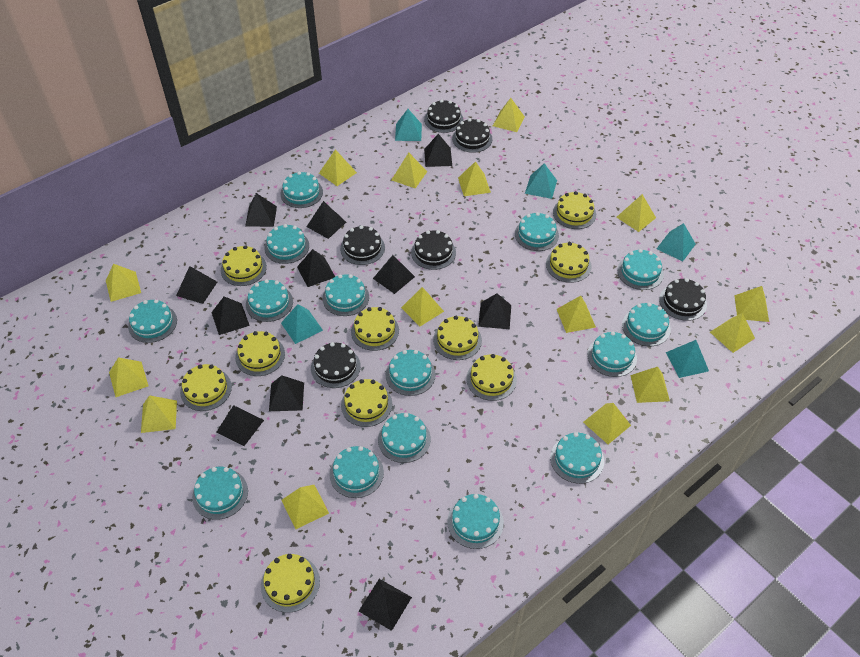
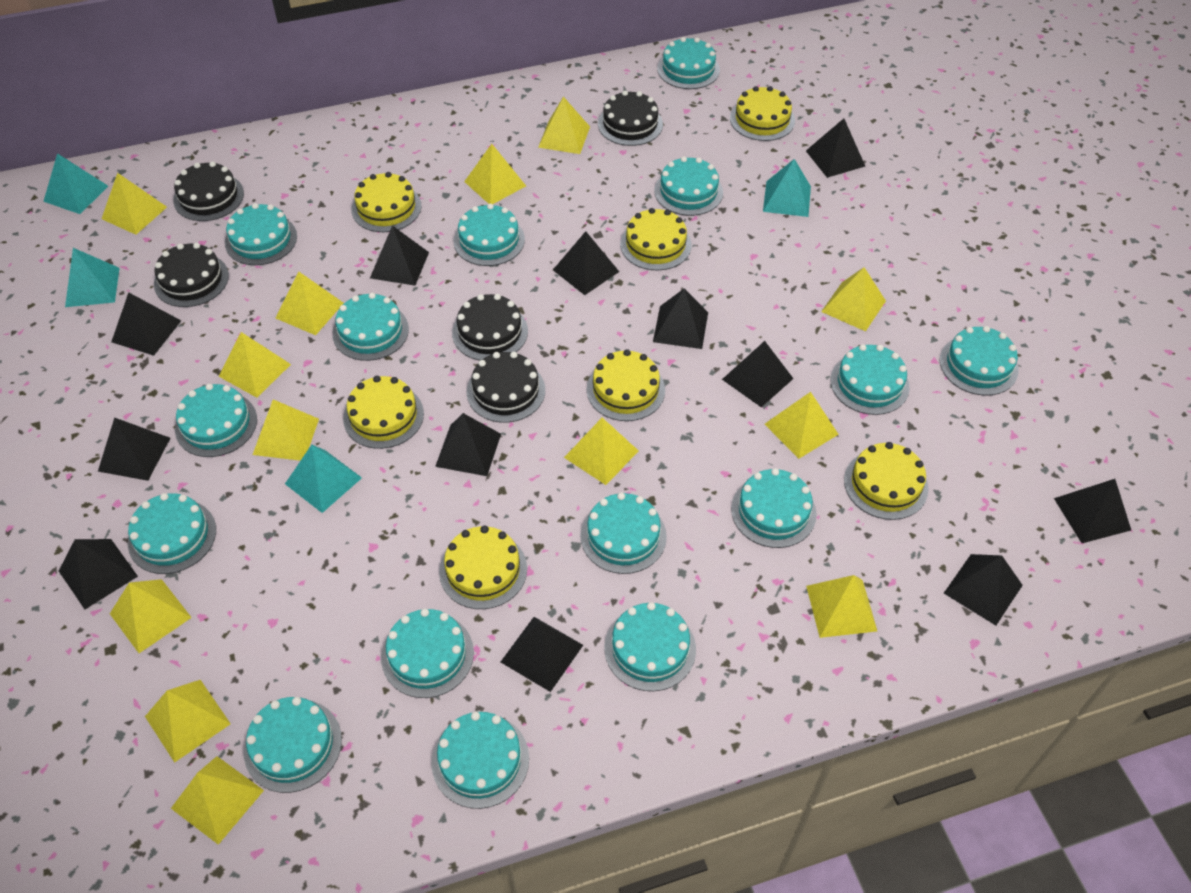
black cake: [311,342,361,388] [340,225,385,265] [411,230,456,270] [424,100,464,133] [452,118,492,153] [659,278,707,321] = 6 -> [154,243,229,307] [173,161,244,221] [452,294,528,360] [466,352,545,423] [598,91,663,146] = 5
black pyramid: [176,266,217,304] [211,297,250,335] [217,405,264,446] [245,193,277,227] [269,375,304,411] [297,249,335,287] [307,201,346,239] [359,579,412,631] [373,255,415,294] [424,134,452,167] [478,293,511,329] = 11 -> [59,539,138,609] [98,417,170,481] [111,292,181,356] [370,225,429,286] [435,413,501,476] [501,617,583,692] [553,231,619,295] [653,288,708,349] [722,341,794,407] [806,119,865,178] [944,554,1023,625] [1054,479,1131,543] = 12
turquoise pyramid: [281,304,323,344] [395,109,422,141] [525,163,557,199] [657,223,696,262] [666,340,709,378] = 5 -> [43,153,108,214] [65,248,120,307] [285,445,362,513] [763,159,811,217] = 4
yellow cake: [180,364,232,411] [221,245,267,286] [235,331,285,376] [261,554,320,613] [341,379,392,427] [351,307,399,351] [433,316,482,360] [466,354,517,401] [546,242,592,283] [553,191,596,229] = 10 -> [343,376,424,449] [351,172,421,232] [439,526,527,609] [587,349,665,421] [620,208,691,270] [730,86,795,141] [844,442,929,520] = 7
yellow pyramid: [106,264,141,302] [109,358,149,397] [141,395,177,433] [282,485,329,529] [319,149,357,186] [391,152,427,188] [401,287,444,326] [458,161,491,196] [493,98,525,132] [557,296,596,333] [583,403,631,444] [616,194,656,232] [631,367,670,403] [710,313,755,353] [734,286,769,322] = 15 -> [101,173,167,235] [110,579,192,653] [145,680,231,763] [171,756,264,845] [219,332,291,398] [253,399,319,461] [276,271,344,335] [464,144,526,204] [538,97,590,154] [564,418,639,485] [765,392,839,459] [806,575,877,638] [821,267,886,331] = 13

